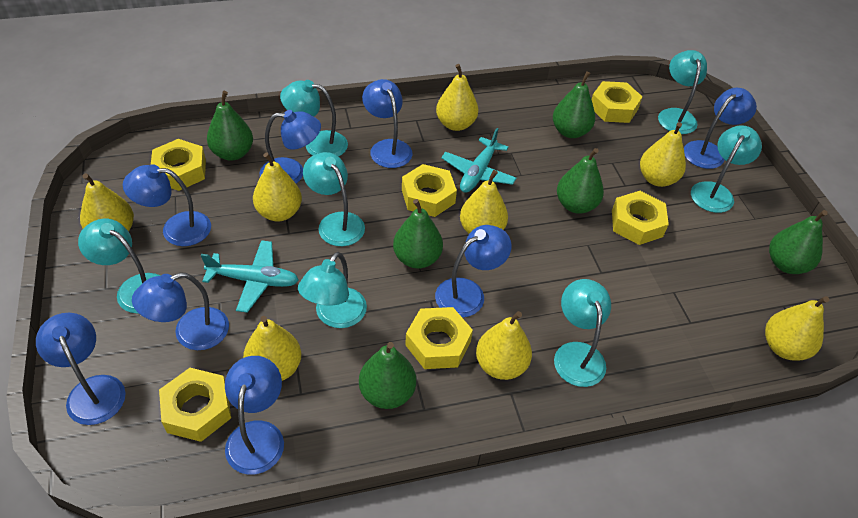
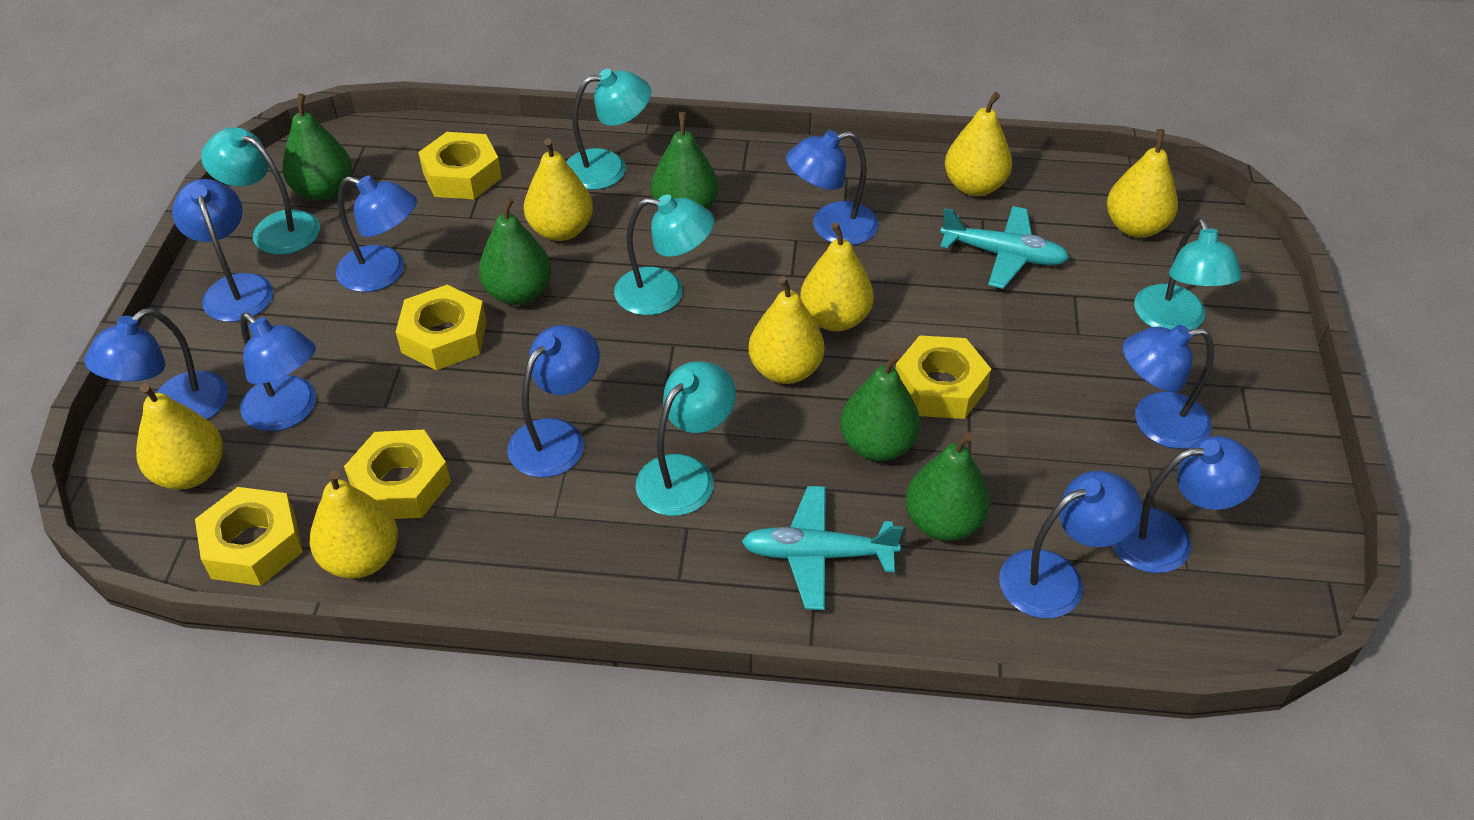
blue lamp: [36,313,126,425] [123,164,211,246] [132,273,229,350] [225,356,284,475] [260,110,321,184] [362,79,412,168] [435,225,512,318] [684,88,757,169] = 8 -> [84,308,228,420] [172,179,273,322] [240,313,316,431] [336,176,417,292] [507,325,600,478] [786,130,879,245] [999,471,1142,618] [1111,436,1261,573] [1122,325,1214,449] = 9
green pear: [207,91,253,161] [359,342,416,409] [393,199,443,268] [553,71,595,138] [557,148,604,214] [769,210,828,274] = 6 -> [282,93,352,201] [478,196,552,305] [651,112,719,210] [840,352,921,461] [905,432,990,541] = 5
turquoise lamp: [78,219,160,314] [280,80,348,157] [298,252,367,328] [303,152,365,246] [554,279,611,387] [658,50,707,134] [691,125,762,213] = 7 -> [201,127,320,255] [566,69,651,190] [614,194,714,315] [636,361,736,516] [1134,218,1242,330] = 5
yellow nut: [151,139,206,191] [159,368,231,442] [402,164,457,217] [405,307,473,369] [591,81,642,123] [612,191,669,245] = 6 -> [195,487,303,586] [344,430,451,519] [396,285,487,370] [418,132,502,199] [895,335,991,419] = 5
yellow pear: [80,173,134,231] [243,316,301,381] [253,153,302,221] [436,64,478,131] [460,170,508,234] [476,311,532,380] [640,122,686,187] [765,296,829,361] = 8 -> [136,384,223,489] [310,470,398,579] [524,138,593,241] [748,276,824,384] [800,222,874,331] [945,92,1012,196] [1107,129,1178,238] = 7

